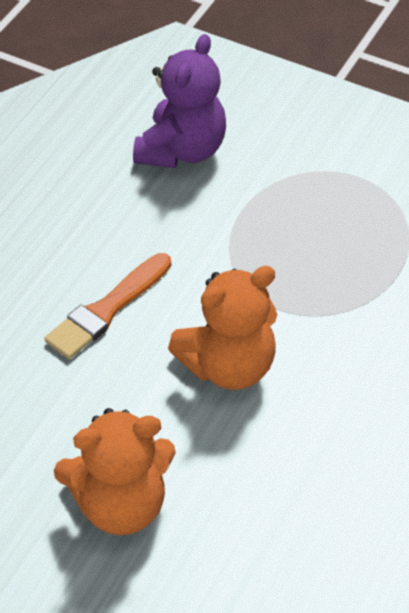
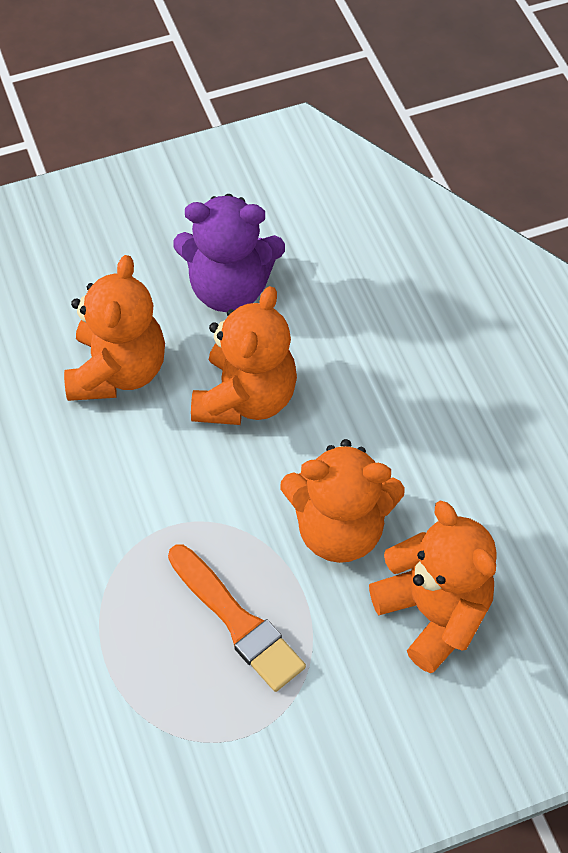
orange teddy bear: [54,408,176,535] [168,266,277,390] = 2 -> [64,255,165,401] [191,286,297,425] [280,439,405,563] [369,501,497,673] = 4

